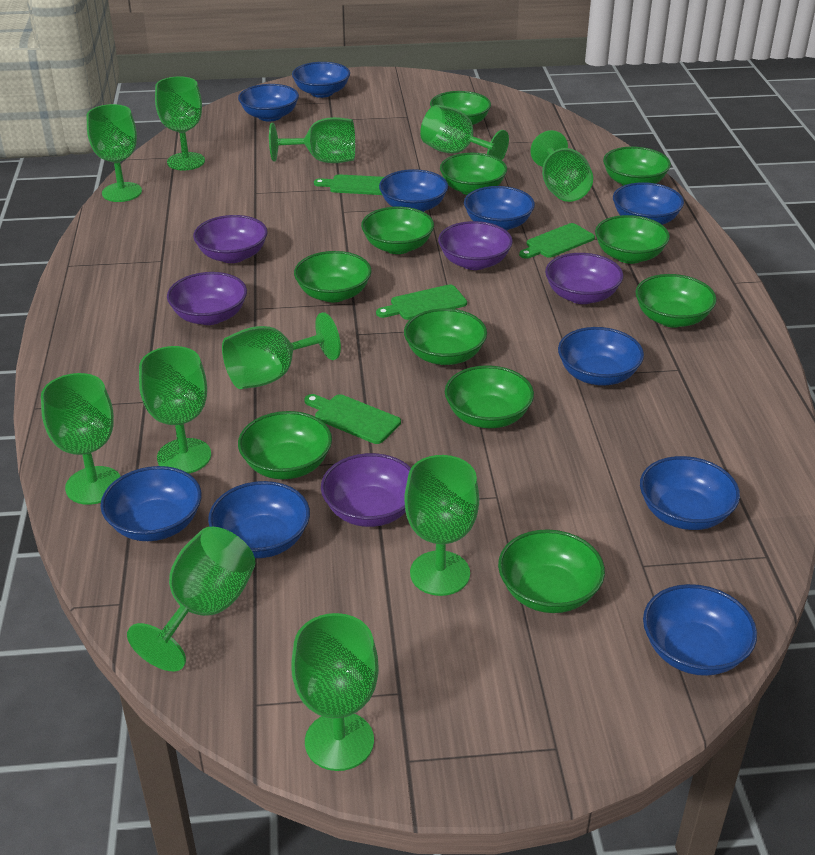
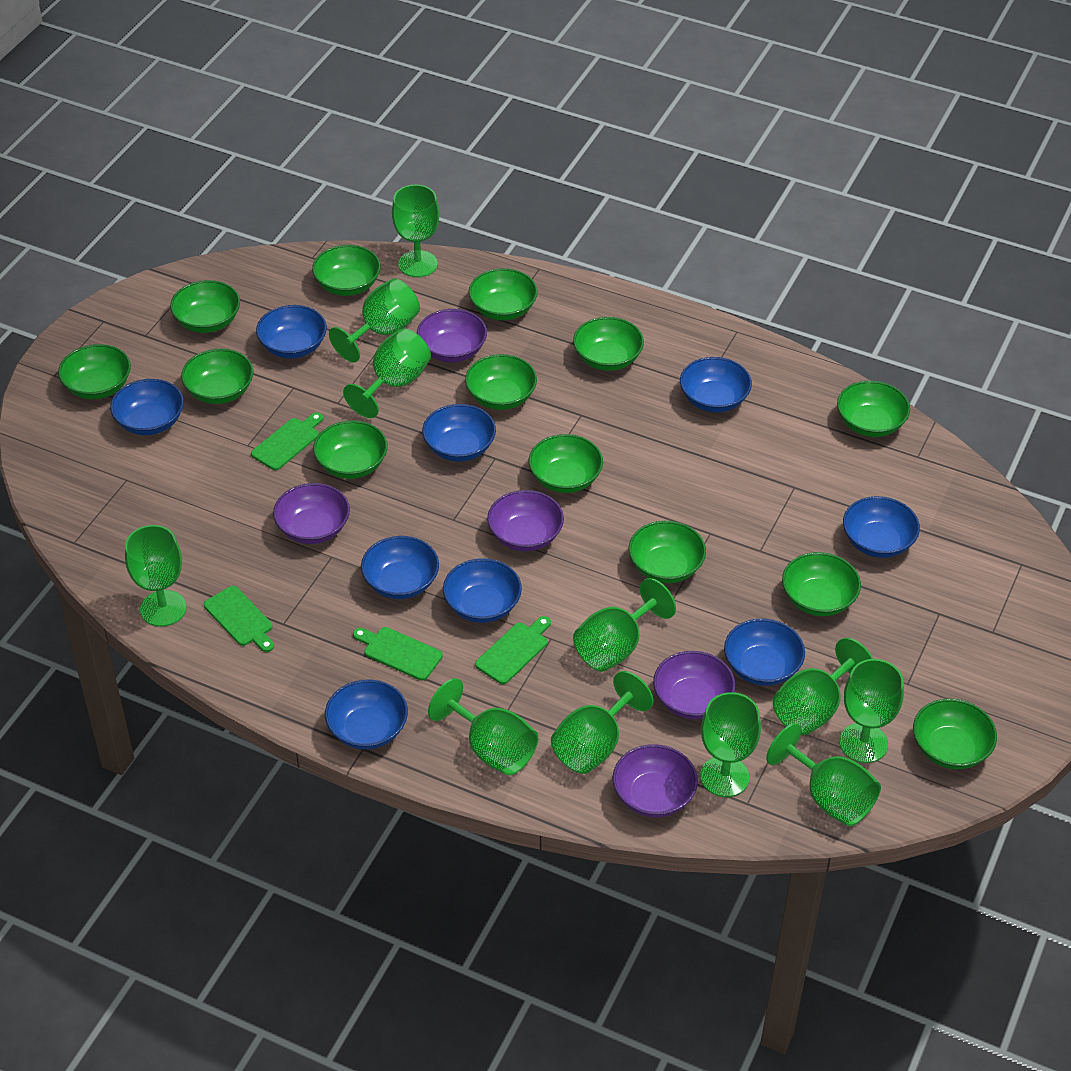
blue bowl: [100,466,202,541] [208,481,310,558] [238,84,299,121] [292,62,350,98] [379,169,448,212] [464,186,535,231] [558,327,644,386] [613,182,684,225] [640,456,740,530] [643,584,757,676] = 10 -> [110,379,184,435] [256,305,327,358] [325,679,408,750] [361,536,439,599] [422,404,496,462] [443,558,522,623] [680,357,752,413] [724,619,805,686] [843,496,920,558] = 9
green bowl: [238,411,332,479] [294,251,372,302] [361,207,434,254] [404,308,487,365] [430,91,491,125] [440,153,507,195] [445,365,534,428] [498,529,605,613] [595,215,670,264] [603,147,671,186] [635,274,717,328] = 11 -> [58,344,131,399] [170,280,240,333] [181,349,253,404] [312,245,381,296] [313,420,388,479] [465,354,537,410] [469,268,538,320] [529,434,603,493] [573,317,644,371] [629,521,706,583] [782,552,861,616] [837,381,910,437] [913,698,997,769] = 13

